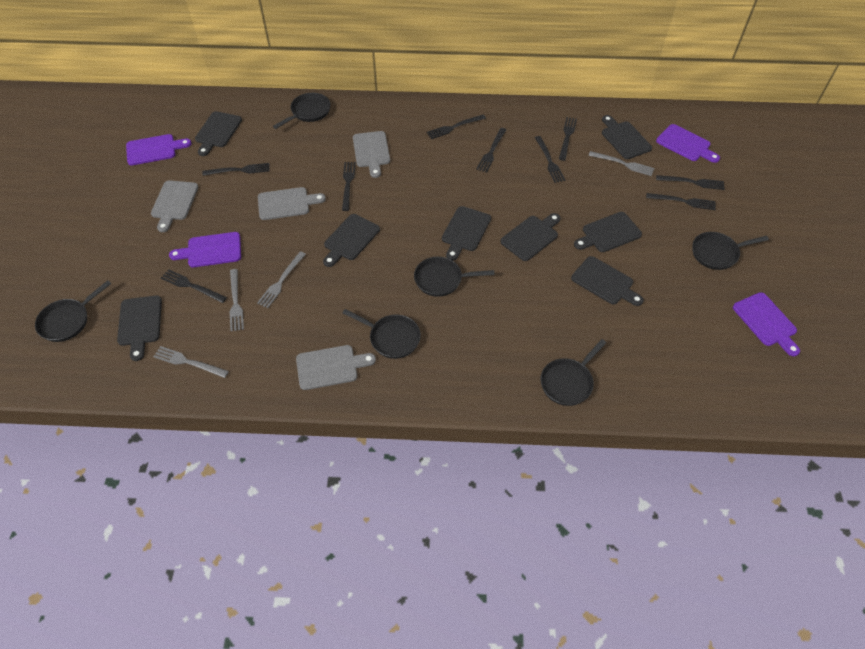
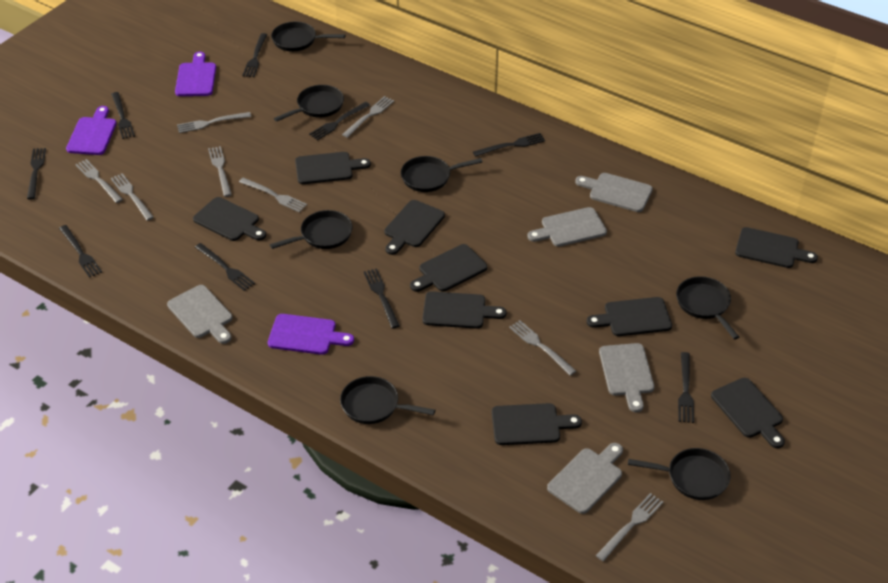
black cutting board: [117,296,162,361] [195,111,242,156] [323,214,380,267] [442,206,491,261] [500,213,560,261] [571,256,644,306] [574,212,642,252] [602,115,652,159] = 8 -> [193,197,266,241] [295,152,371,184] [384,200,445,255] [410,244,487,292] [422,291,506,329] [492,403,582,445] [587,297,672,336] [711,378,785,448] [735,227,818,268] = 9
black pan: [35,280,111,342] [273,93,331,129] [343,309,421,359] [414,257,495,297] [540,339,606,406] [692,232,769,270] = 6 -> [270,210,353,249] [271,22,345,51] [274,85,344,122] [340,376,435,424] [401,156,482,192] [628,448,731,500] [676,276,739,340] = 7
grey cutting board: [151,180,198,232] [258,187,326,220] [296,345,376,390] [353,131,390,178] = 4 -> [167,285,232,344] [527,207,607,247] [547,443,623,514] [575,173,653,212] [599,343,654,412] = 5
grey fork: [153,346,229,378] [229,269,244,331] [257,251,306,308] [588,151,654,176] = 4 -> [75,159,123,203] [111,173,154,221] [177,112,251,133] [208,146,232,197] [239,178,307,213] [342,96,394,138] [509,320,576,376] [595,493,663,561] = 8
purple cutting board: [126,134,192,165] [169,232,241,267] [656,124,720,163] [733,292,800,356] = 4 -> [66,106,117,155] [175,52,216,96] [268,314,354,355] = 3

